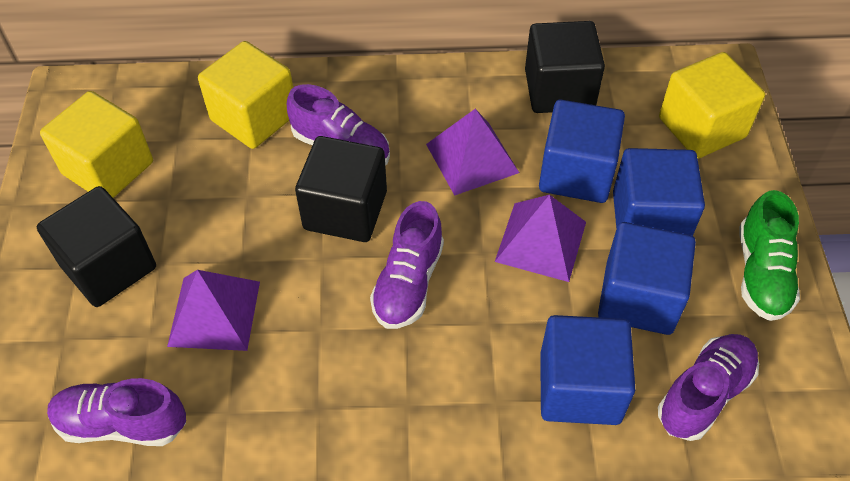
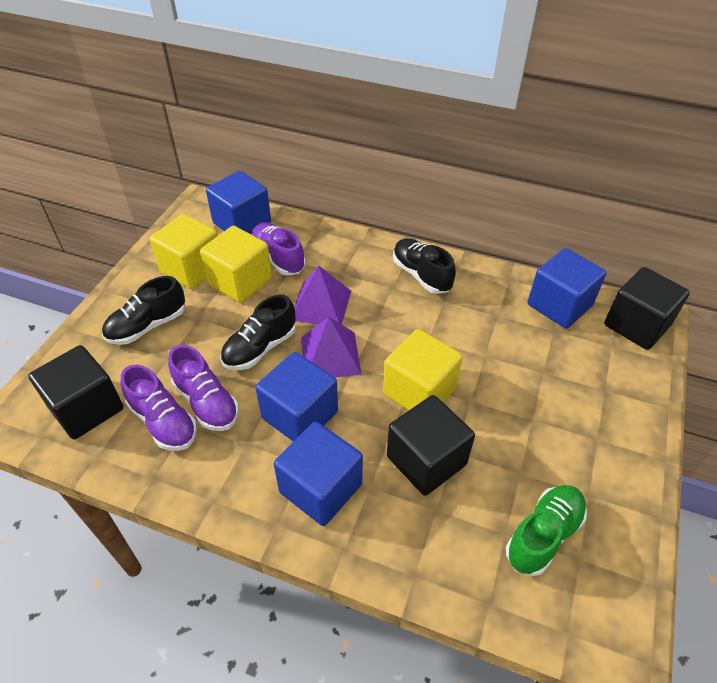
black shoe: none = 0 -> [102,276,185,345] [220,295,296,370] [393,238,456,294] = 3
purple pyramid: [167,270,260,351] [426,109,519,196] [495,195,586,282] = 3 -> [294,266,351,324] [301,317,361,377] = 2
purple shoe: [47,378,186,446] [287,84,390,165] [370,201,444,329] [658,334,759,441] = 4 -> [121,365,197,451] [168,345,239,431] [252,222,306,275] = 3

